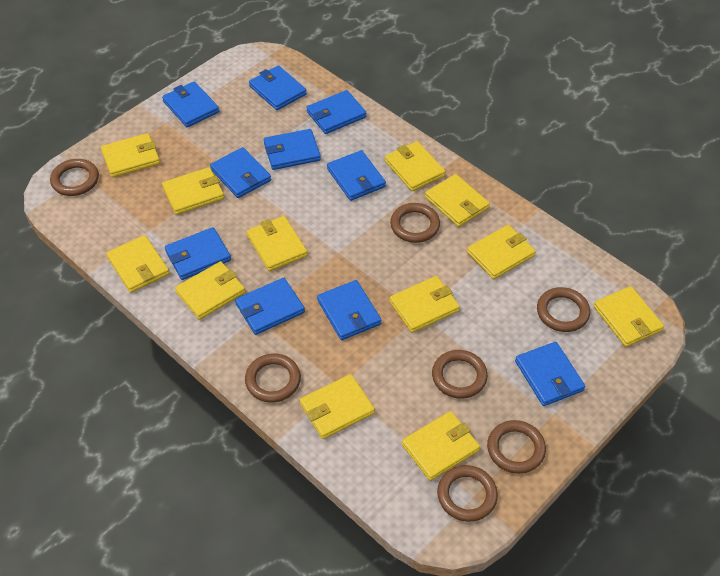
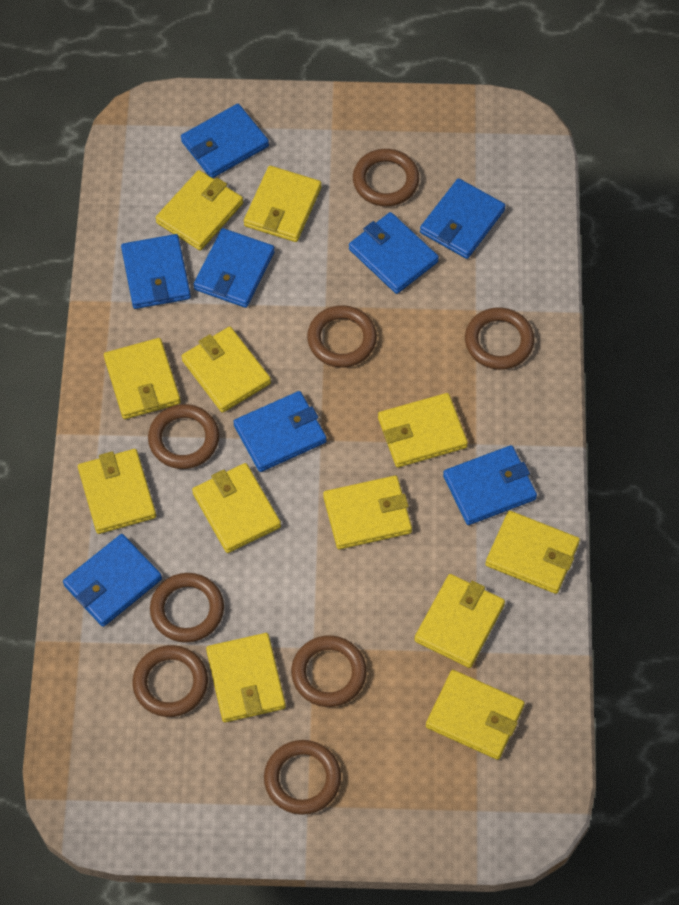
blue wallet: [162,81,219,127] [165,227,231,280] [210,147,271,198] [235,278,305,335] [249,65,307,110] [264,129,321,170] [306,90,366,134] [317,280,381,340] [327,150,386,201] [515,342,585,406] = 10 -> [63,534,162,627] [121,234,191,309] [181,104,269,178] [193,228,275,308] [233,391,327,472] [349,212,439,294] [420,178,506,259] [443,445,537,525] = 8
brown ring: [50,159,99,196] [245,354,301,403] [390,203,440,243] [432,350,488,399] [437,465,498,522] [487,420,546,474] [537,287,590,332] = 7 -> [132,645,208,717] [148,404,219,469] [150,573,224,643] [264,740,341,815] [291,635,367,707] [307,305,377,368] [353,149,419,206] [465,308,534,370] = 8

